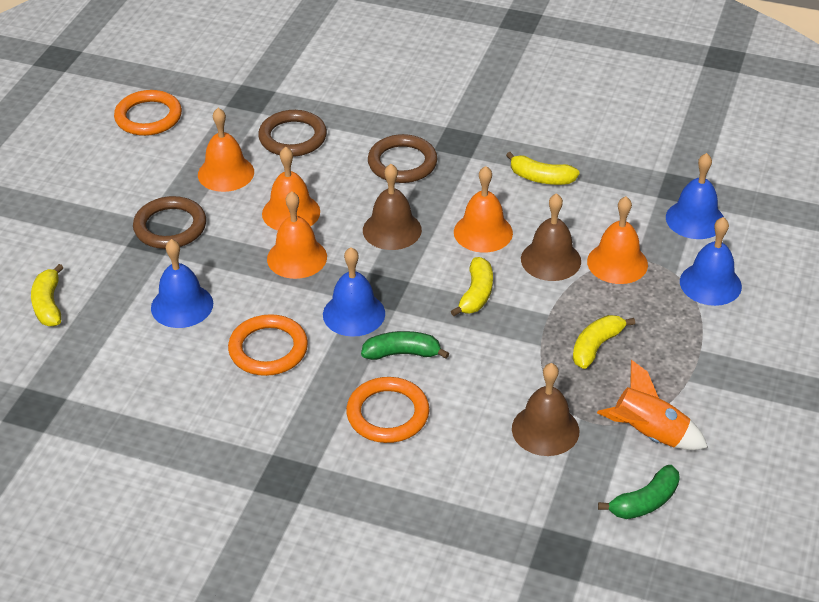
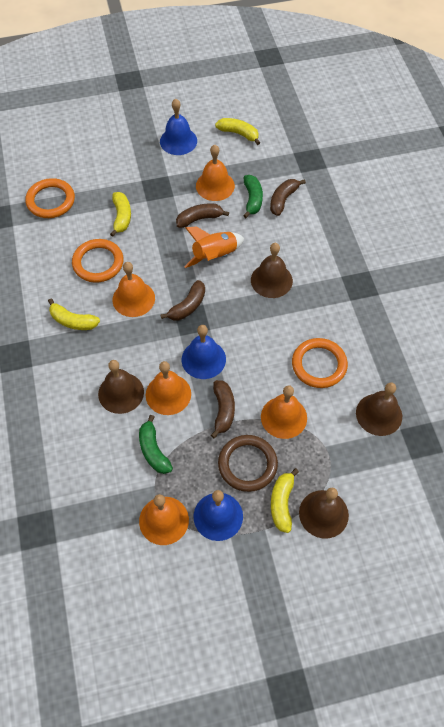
blue bell: [151,239,213,328] [323,247,385,337] [666,153,724,239] [680,217,742,306] = 4 -> [160,98,197,155] [182,325,226,379] [193,490,243,541] = 3
brown banana: none = 0 -> [160,280,205,321] [176,203,229,228] [211,380,235,438] [270,179,306,216] = 4
brown bell: [363,164,422,250] [512,363,579,456] [521,193,581,281] = 3 -> [98,360,144,414] [251,243,293,298] [299,487,349,539] [356,383,402,436] = 4
brown ring: [133,196,206,249] [258,110,327,157] [368,134,437,183] = 3 -> [218,435,278,492] = 1

